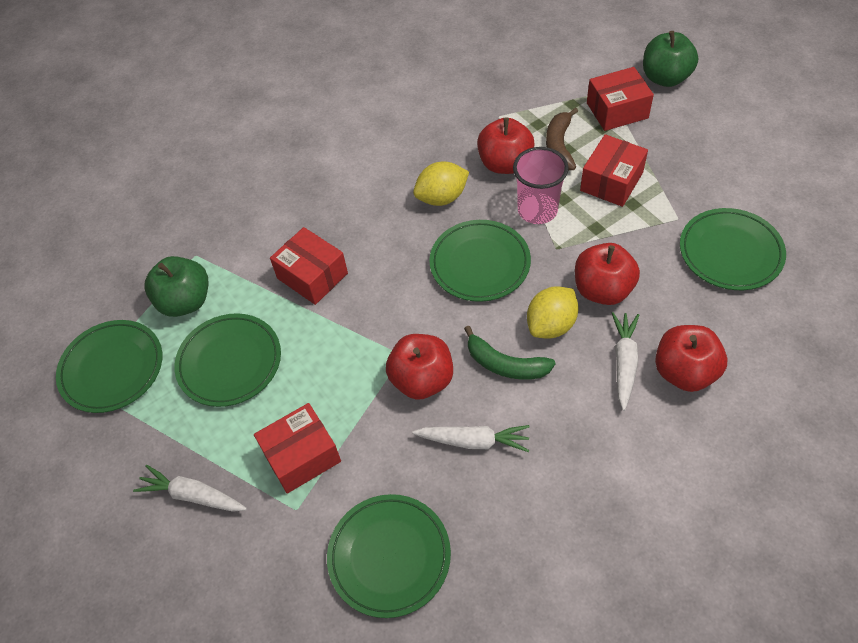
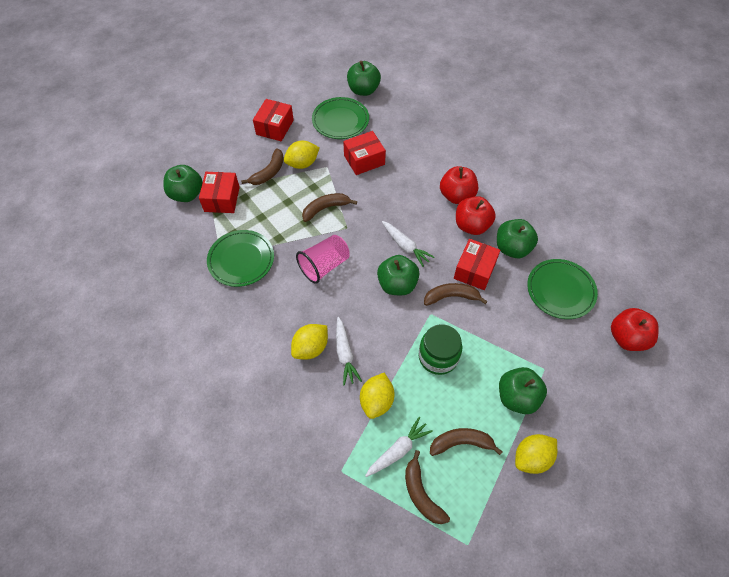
brown banana: [546,107,578,170] = 1 -> [241,149,284,185] [302,193,357,222] [405,450,450,524] [424,283,488,306] [430,428,503,456] = 5
green apple: [145,256,208,317] [643,31,698,87] = 2 -> [163,165,203,202] [347,61,381,96] [377,255,419,295] [497,219,538,258] [499,367,547,414] = 5
green banana: [464,325,556,380] = 1 -> none = 0
green jar: none = 0 -> [419,324,462,375] = 1
green plate: [56,320,162,413] [174,313,281,407] [327,494,451,618] [429,220,531,302] [680,208,786,290] = 5 -> [207,230,274,287] [312,97,369,139] [527,259,598,319] = 3
red apple: [386,334,453,400] [477,117,535,174] [575,243,640,305] [655,325,727,392] = 4 -> [440,166,478,204] [456,196,496,235] [611,308,659,351] = 3
yellow lemon: [413,162,469,206] [527,287,579,339] = 2 -> [284,141,320,169] [291,324,328,360] [360,373,394,419] [515,434,557,474] = 4

